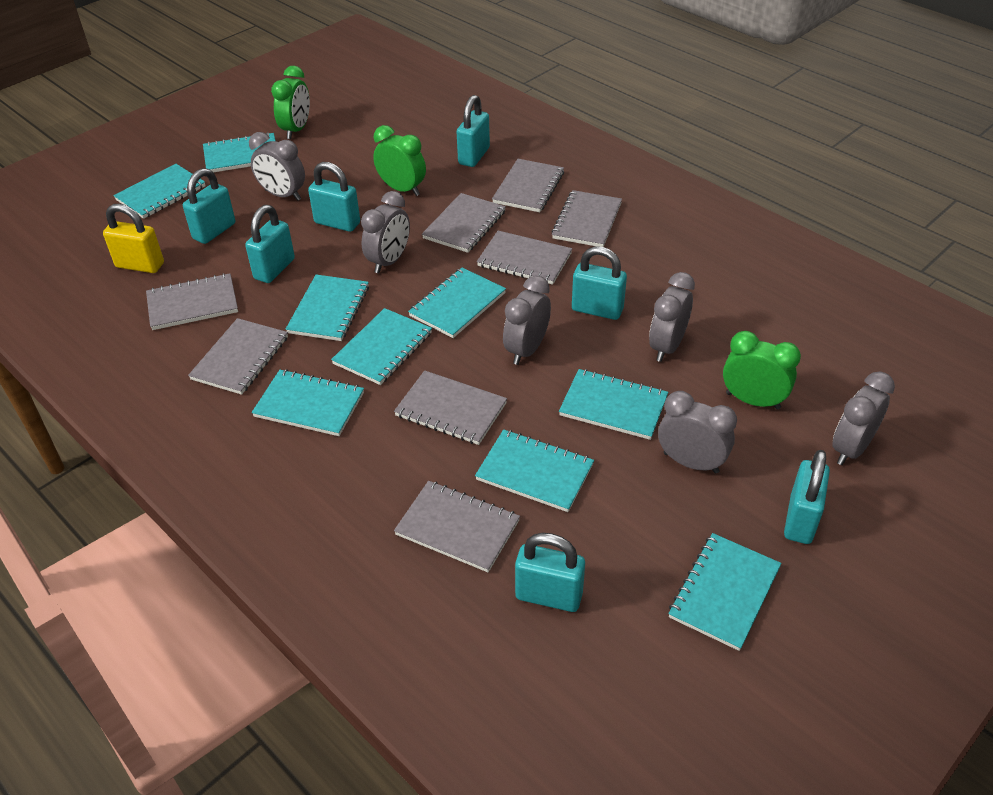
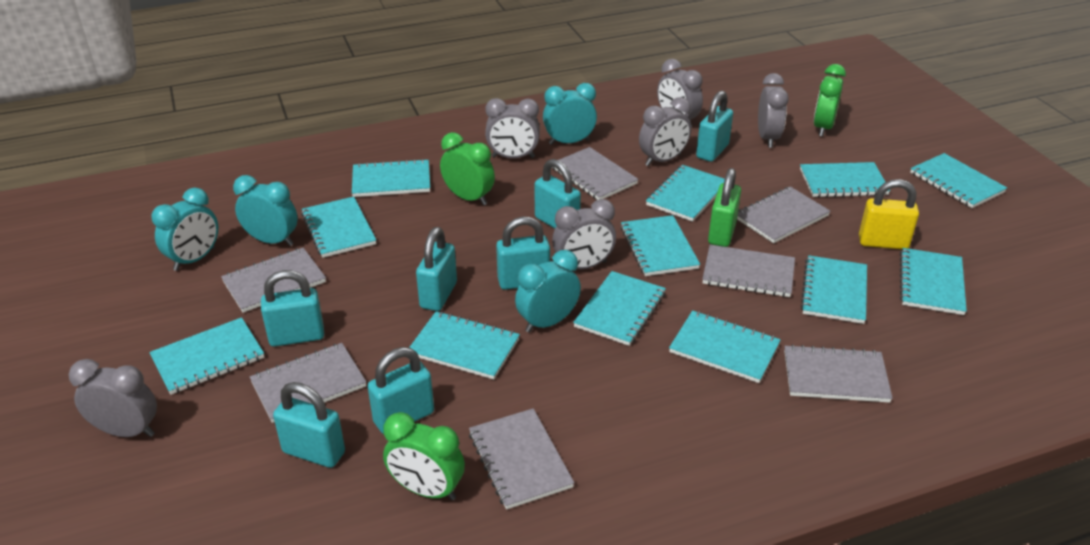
green padlock: none = 0 -> [708,168,741,247] = 1
grey notebook: [146,273,238,330] [188,318,288,395] [394,370,507,445] [394,481,520,572] [422,193,506,253] [477,231,572,285] [492,159,564,212] [551,190,622,247] = 8 -> [221,248,326,313] [250,343,366,423] [469,408,574,509] [552,147,639,200] [702,245,795,297] [737,187,830,243] [784,344,893,403] = 7
turquoise clock: none = 0 -> [151,188,218,271] [233,175,298,246] [515,250,581,333] [543,83,597,145] = 4
turquoise notebook: [113,164,206,219] [203,132,276,172] [252,369,364,436] [286,275,369,341] [331,308,432,385] [408,268,506,338] [475,429,594,512] [559,369,668,440] [668,533,782,651] = 9 -> [149,317,264,395] [301,196,376,258] [352,159,430,197] [409,311,520,379] [573,271,666,346] [621,215,700,276] [646,165,725,222] [669,310,781,383] [800,162,890,197] [801,255,867,324] [900,248,967,315] [910,153,1007,208] = 12

